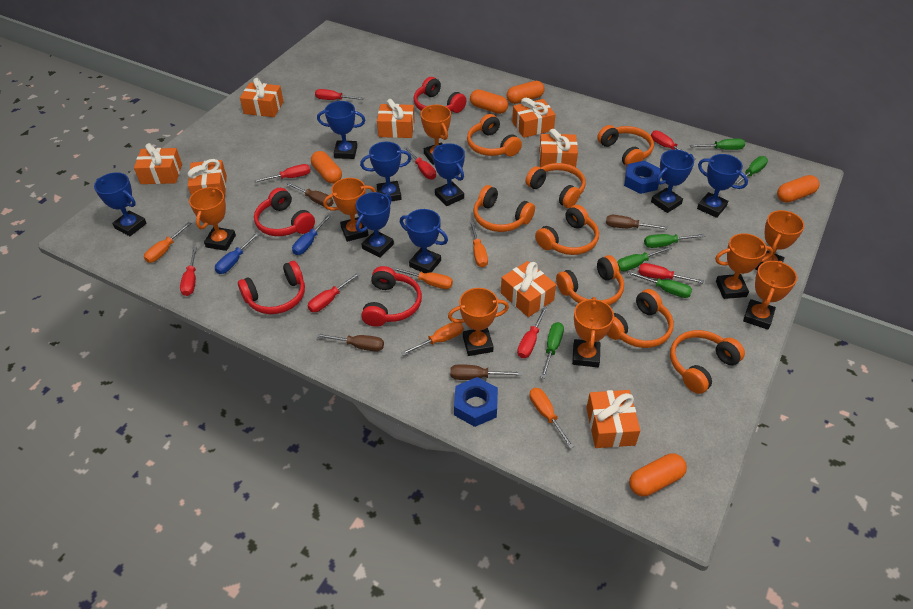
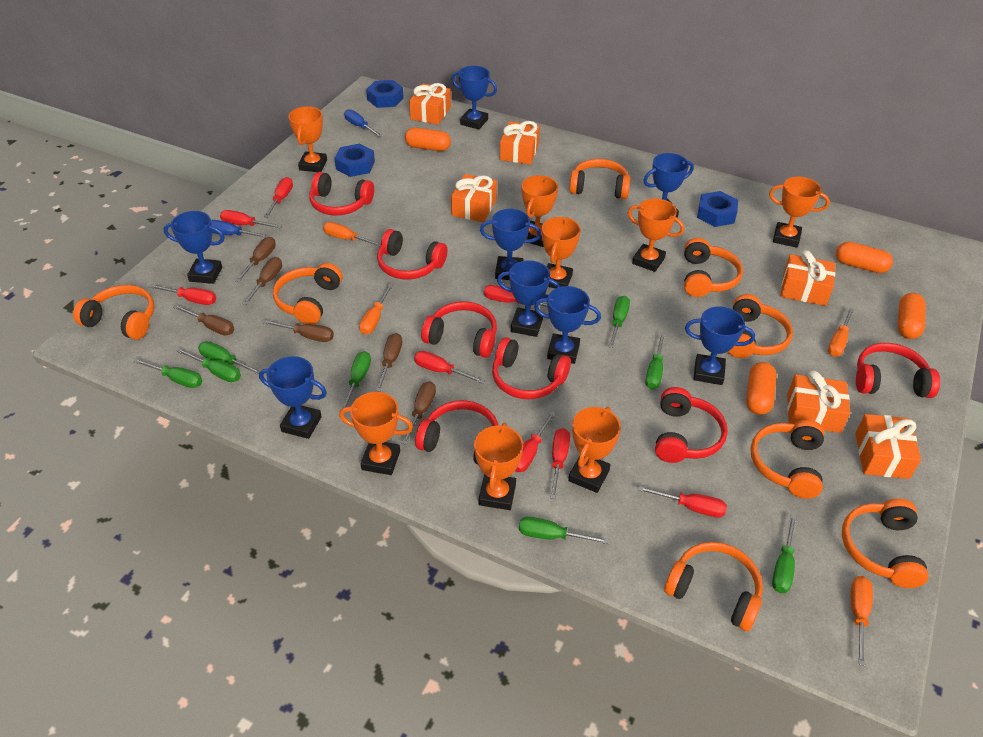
blue nut: [454,377,498,427] [624,160,660,194] = 2 -> [334,144,375,177] [366,80,404,108] [697,191,738,227] = 3
brown screwdriver: [286,182,334,207] [316,333,384,352] [450,364,522,380] [606,215,668,229] = 4 -> [173,305,235,335] [235,237,276,282] [243,257,282,305] [263,320,334,342] [375,333,402,391] [402,381,436,445] = 6
green screwdriver: [541,322,564,378] [617,246,672,271] [627,271,692,298] [644,234,705,248] [690,138,745,150] [734,156,768,185] = 6 -> [133,358,202,388] [177,348,241,382] [198,341,260,375] [341,351,371,409] [519,517,609,544] [608,296,630,348] [645,333,665,389] [772,515,797,593] = 8
orange capsule: [311,151,342,184] [470,89,508,114] [507,81,544,104] [629,453,687,497] [777,175,819,203] = 5 -> [405,127,451,151] [746,362,776,415] [836,242,893,273] [898,293,926,339] = 4
orange gift: [134,143,182,184] [187,159,227,198] [240,78,284,117] [377,99,415,138] [501,261,556,317] [512,98,556,138] [539,129,578,168] [586,390,640,448] = 8 -> [409,83,451,125] [451,174,497,222] [500,121,540,165] [781,250,835,306] [787,371,850,433] [855,414,921,479] = 6
orange screwdriver: [144,222,191,263] [392,267,453,289] [401,322,464,356] [470,222,488,267] [530,388,574,448] = 5 -> [323,222,381,247] [359,284,393,335] [828,308,854,357] [851,576,873,666] = 4
red headphones: [238,261,305,314] [254,188,315,236] [361,266,422,327] [414,77,466,113] = 4 -> [309,172,374,216] [377,229,447,279] [415,400,498,465] [421,301,497,358] [492,337,571,399] [655,387,728,463] [856,343,940,398] = 7

